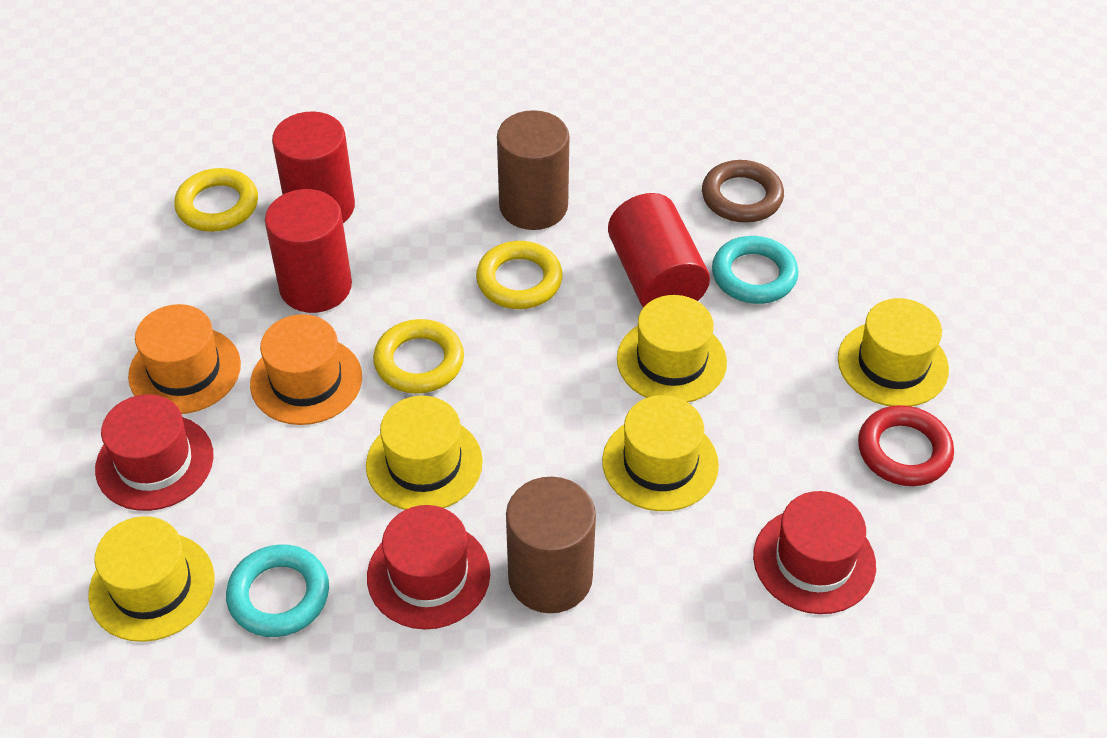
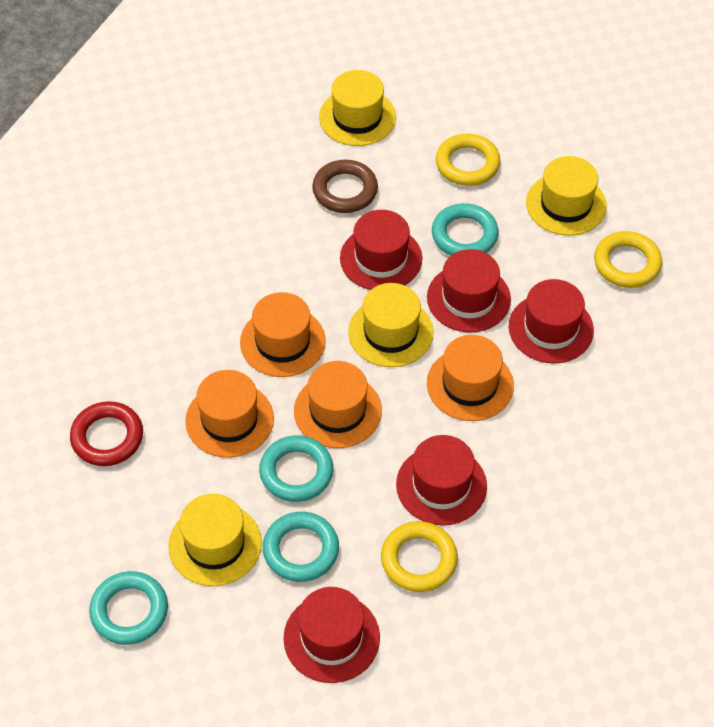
brown cylinder: [497,110,569,230] [506,477,596,613] = 2 -> none = 0
orange hat: [128,304,241,414] [250,314,362,425] = 2 -> [185,370,274,458] [240,292,326,377] [294,361,382,448] [427,335,514,421] = 4
red cylinder: [265,189,352,313] [272,111,355,223] [608,193,710,308] = 3 -> none = 0
red hat: [95,394,214,511] [367,505,490,629] [753,491,876,614] = 3 -> [283,587,380,683] [340,210,422,290] [396,435,487,525] [427,249,511,332] [509,279,594,364] = 5
turquoise ring: [226,544,329,637] [712,236,799,304] = 2 -> [89,571,168,645] [259,435,333,502] [263,512,339,582] [432,203,499,256] = 4
yellow hat: [88,516,215,642] [366,396,483,510] [602,395,719,511] [617,295,727,402] [838,298,949,407] = 5 -> [168,494,262,586] [319,70,396,146] [348,283,434,367] [526,156,607,236] = 4

